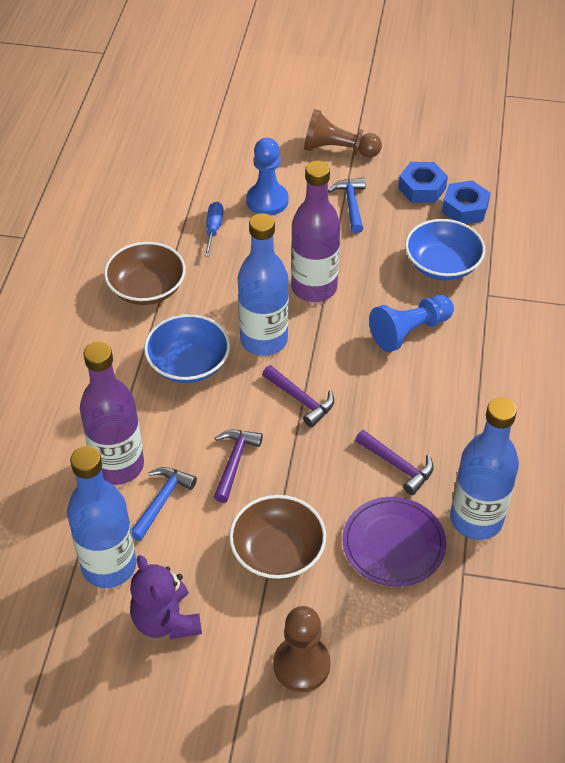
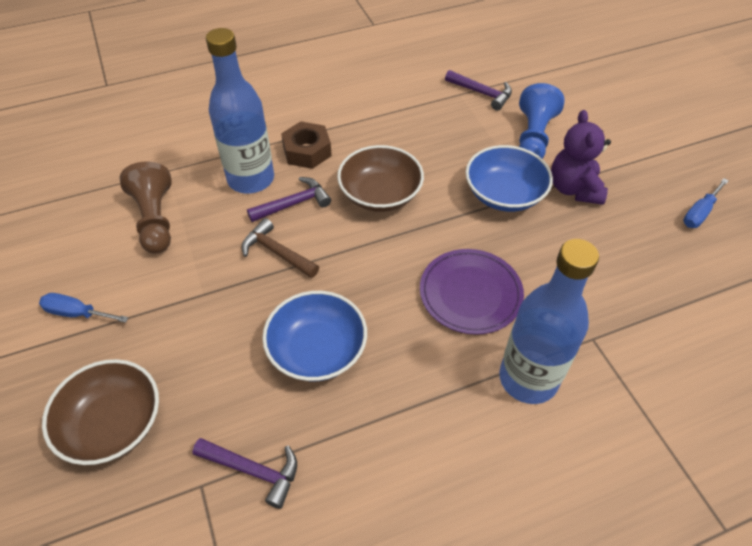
blue bottle: [67,446,136,588] [238,213,289,356] [450,397,519,540] = 3 -> [206,28,274,193] [499,239,599,404] = 2
blue hammer: [131,467,197,541] [328,178,366,233] = 2 -> none = 0
blue nut: [398,162,448,203] [442,180,490,224] = 2 -> none = 0
blue pawn: [246,138,288,216] [369,295,454,352] = 2 -> [519,83,565,159] = 1
blue screwdriver: [204,202,224,257] = 1 -> [39,293,129,323] [683,178,729,228] = 2
brown hammer: none = 0 -> [242,218,319,278] = 1
brown nut: none = 0 -> [281,121,332,169] = 1
brown pawn: [273,606,331,692] [304,109,382,158] = 2 -> [120,161,172,254] = 1
purple bottle: [80,342,144,485] [291,161,340,302] = 2 -> none = 0

